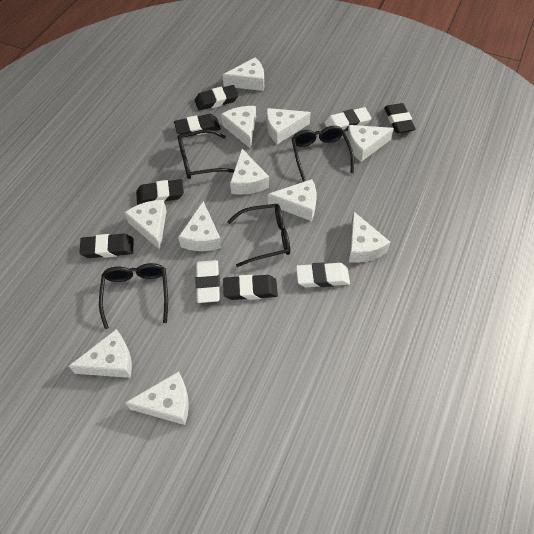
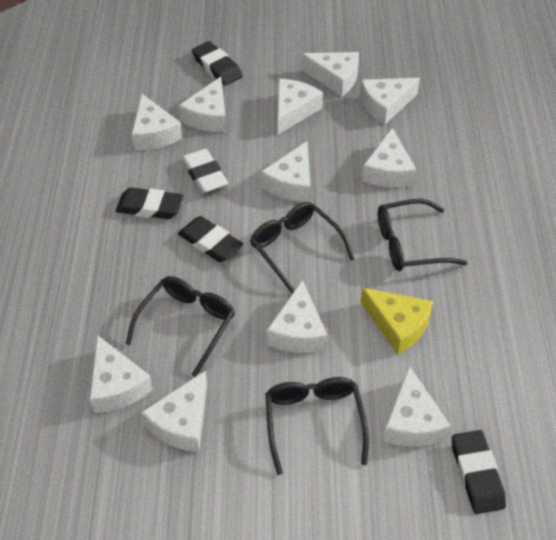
black eraser: [79,234,133,258] [136,179,184,205] [174,114,221,137] [195,85,239,111] [223,275,278,300] [384,103,416,133] = 6 -> [116,187,183,219] [178,216,243,262] [192,41,243,86] [452,430,506,514] = 4
white eraser: [196,260,220,303] [296,263,350,287] [324,107,372,131] = 3 -> [181,149,228,193] = 1
yellow cheese: none = 0 -> [361,288,433,354] = 1

